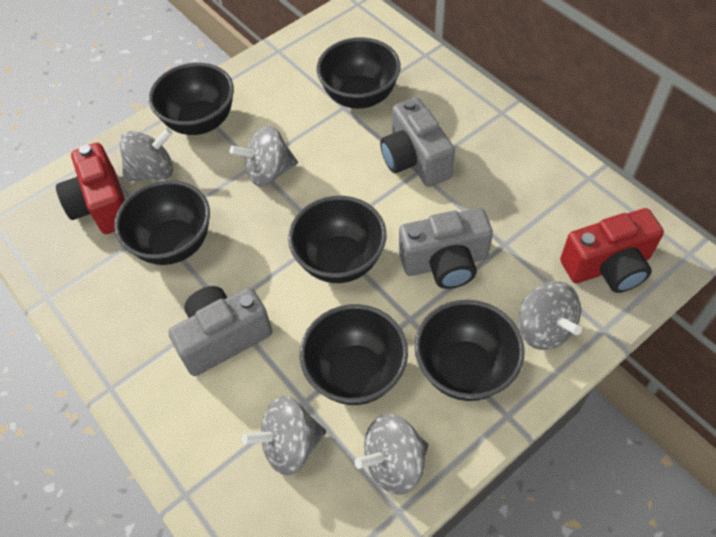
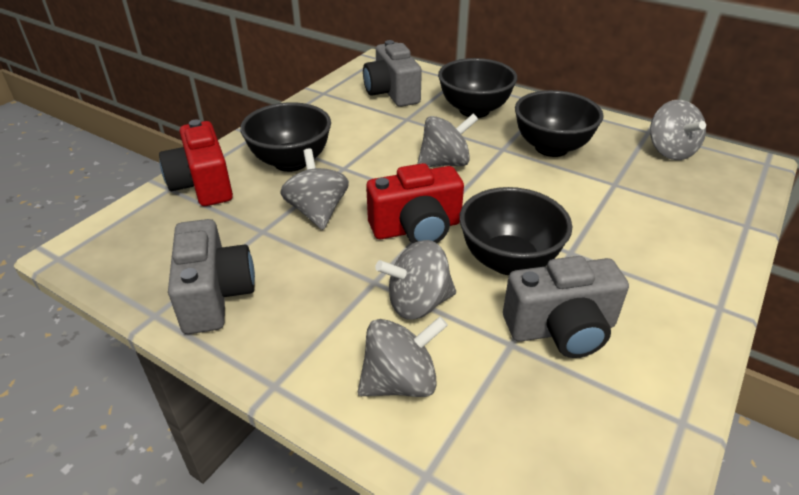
black bowl: [114,180,210,265] [149,63,234,135] [288,196,386,283] [300,304,408,405] [316,37,401,109] [415,300,525,401] = 6 -> [240,102,331,172] [438,58,517,118] [459,187,572,275] [515,90,604,157] = 4

